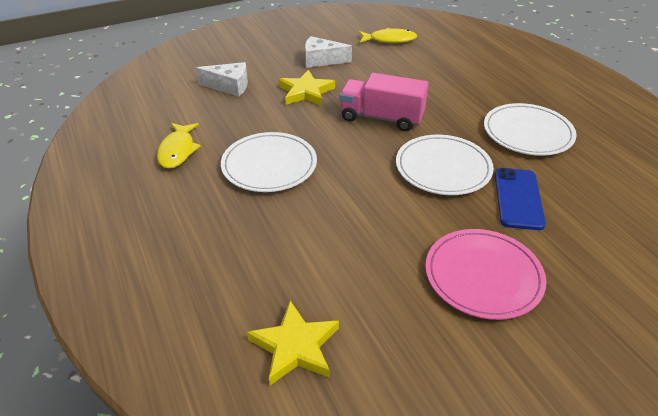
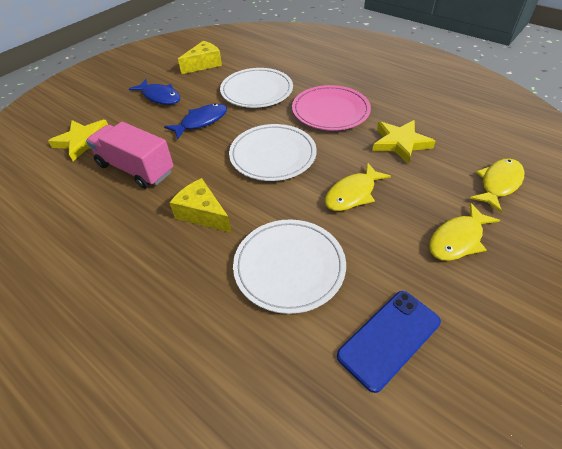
blue fish: none = 0 -> [129,79,180,105] [164,104,227,139] = 2
white cheese: [196,62,248,97] [305,36,352,68] = 2 -> none = 0
yellow cheese: none = 0 -> [169,178,232,233] [178,41,222,74] = 2
yellow fish: [157,123,201,169] [359,28,417,43] = 2 -> [325,162,391,211] [429,203,500,261] [469,158,524,212] = 3

